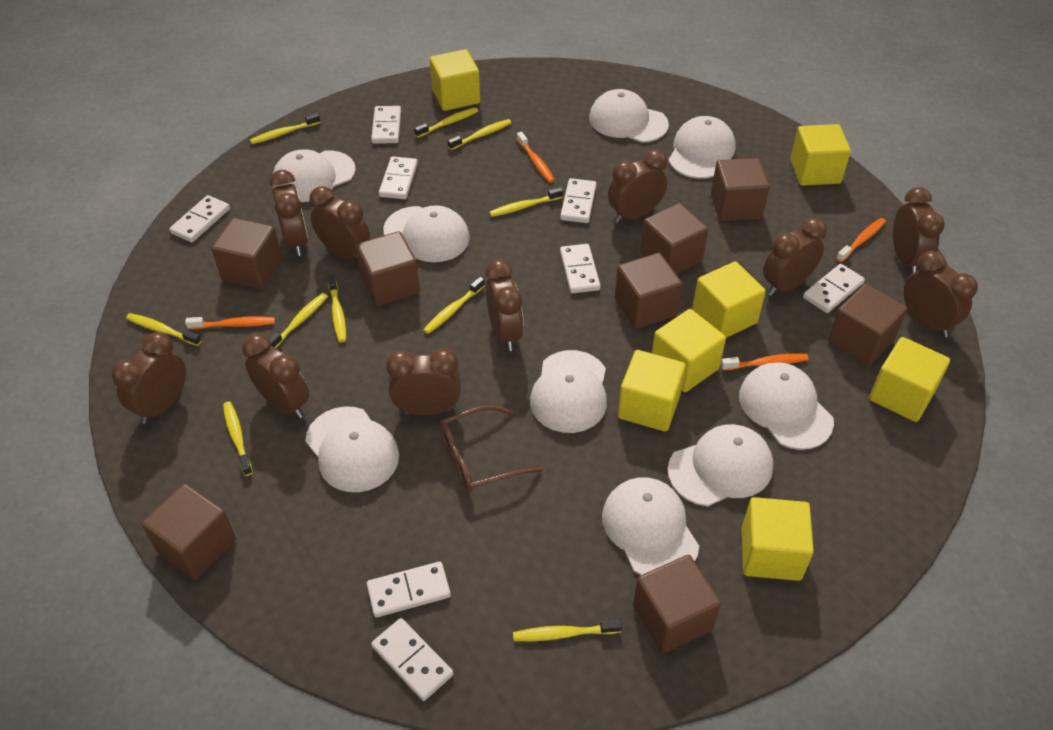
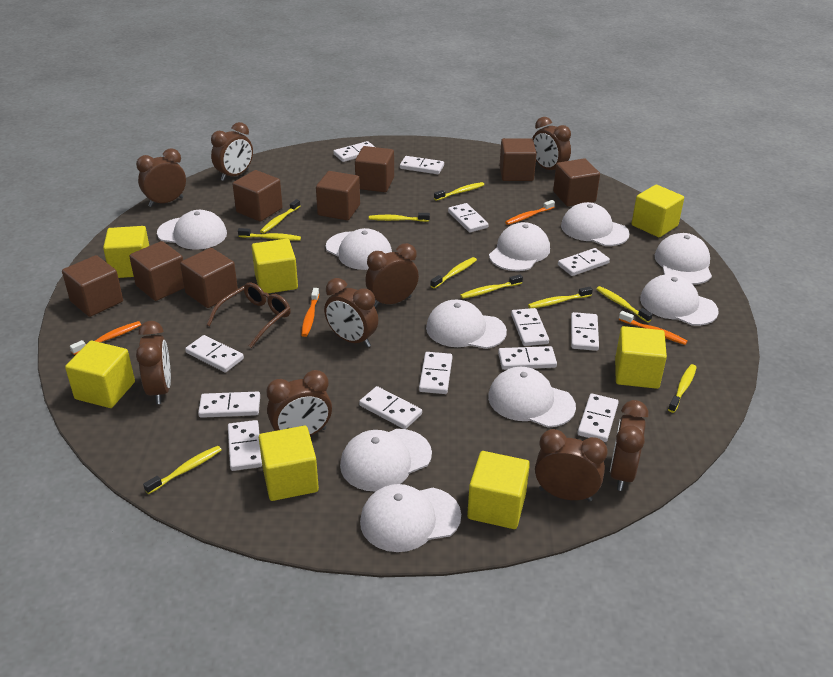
brown clock: [112,332,186,424] [242,334,309,419] [270,170,308,256] [309,186,370,260] [386,348,461,415] [485,260,524,351] [608,150,667,223] [763,218,827,296] [893,187,945,274] [904,251,978,337] = 10 -> [136,148,186,207] [136,321,171,404] [211,122,253,181] [266,370,332,436] [324,278,378,347] [365,243,419,307] [532,117,571,170] [535,429,608,502] [610,400,648,491] = 9
white cap: [273,149,356,202] [305,406,399,492] [383,205,470,262] [530,350,607,433] [589,89,669,143] [602,477,699,575] [668,116,736,179] [668,424,773,506] [739,362,834,450] = 9 -> [157,210,227,250] [326,228,392,270] [340,429,432,492] [360,484,461,552] [426,300,507,349] [488,367,576,428] [489,222,550,271] [561,202,629,246] [640,274,718,326] [655,233,712,285] = 10
white domino: [169,195,230,242] [367,562,451,617] [371,106,401,144] [371,618,453,701] [379,156,418,199] [560,178,597,223] [560,244,601,293] [803,264,865,313] = 8 -> [185,335,244,372] [198,392,260,418] [228,420,262,471] [333,141,375,162] [359,386,422,429] [400,156,444,174] [419,352,452,394] [448,203,489,233] [498,346,557,370] [511,308,549,346] [558,248,610,276] [571,312,599,351] [578,393,619,442] = 13

